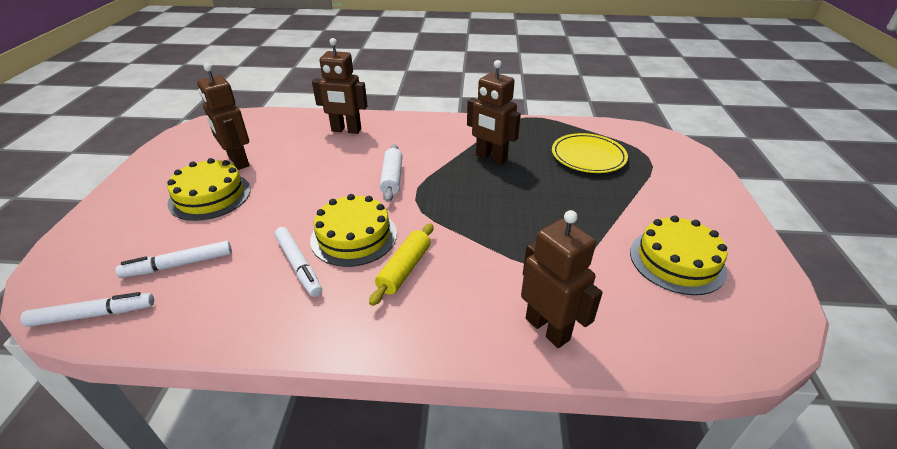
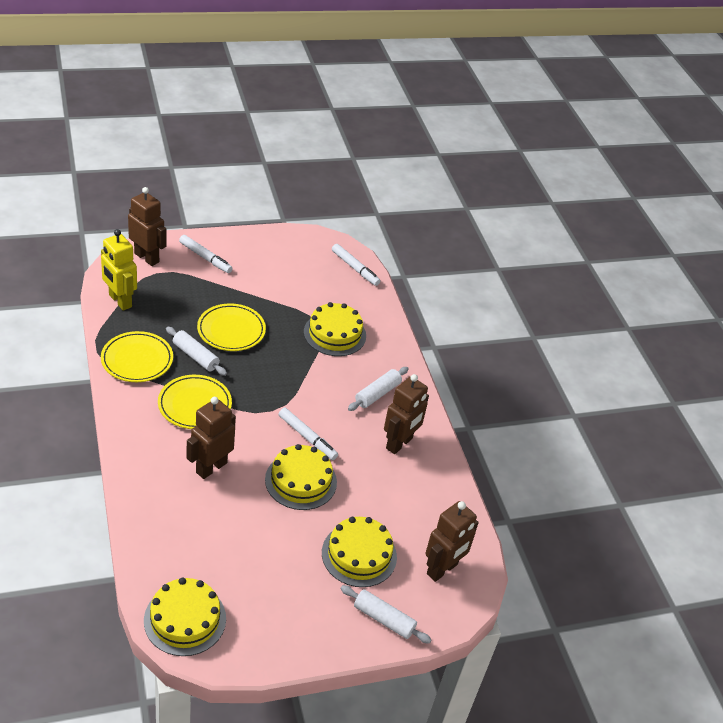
white rolling pin: [380,144,402,202] = 1 -> [166,327,227,376] [340,585,432,644] [348,367,409,411] = 3
yellow cake: [167,158,251,221] [310,194,397,267] [630,215,727,295] = 3 -> [144,578,226,656] [265,444,337,510] [304,302,366,356] [322,517,397,587] = 4
yellow plate: [552,133,628,173] = 1 -> [101,331,173,382] [158,375,232,429] [197,304,266,351] = 3
yellow robot: none = 0 -> [101,229,137,311] = 1
yellow rolling pin: [369,223,433,306] = 1 -> none = 0

